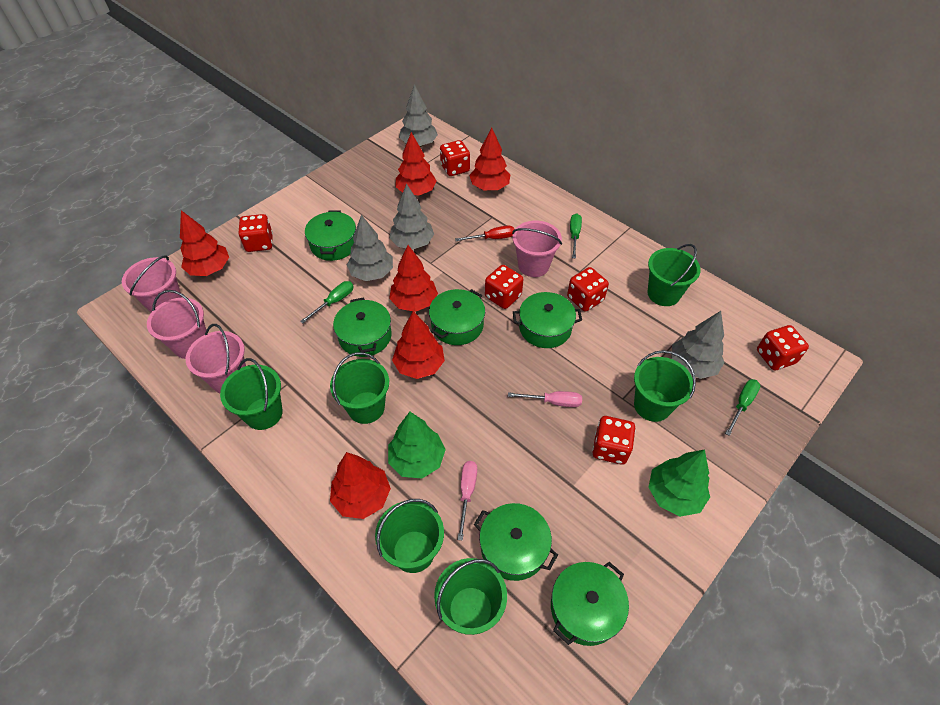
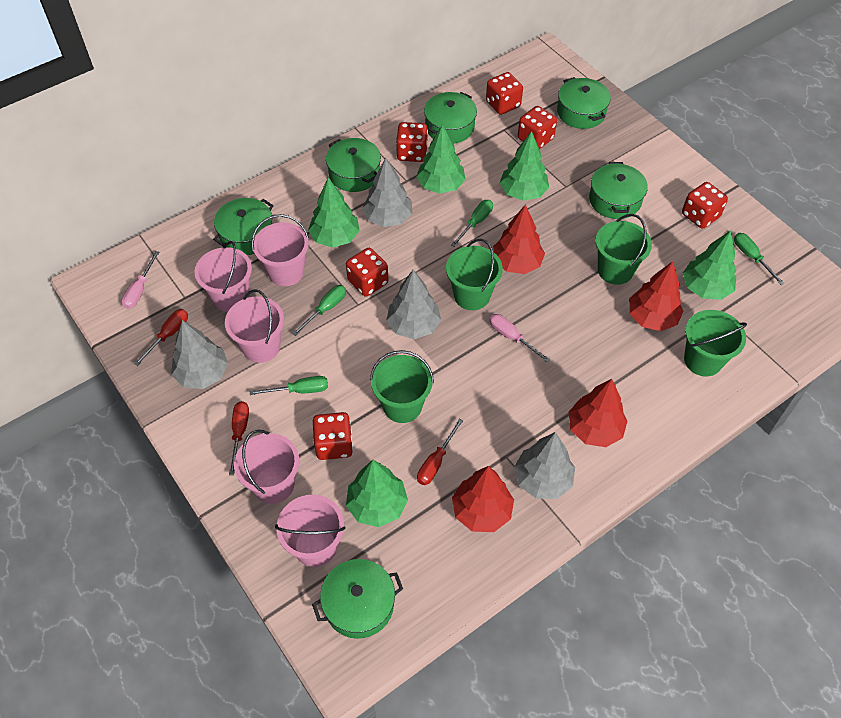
green bucket: [220,358,283,430] [330,352,389,424] [375,499,444,573] [434,558,507,635] [634,350,696,422] [648,244,701,306] = 6 -> [370,350,434,423] [446,239,503,310] [596,214,652,285] [684,310,747,377] = 4
green screwdriver: [300,281,354,323] [570,214,582,258] [725,379,760,436] = 3 -> [250,376,328,395] [292,285,346,336] [451,200,493,247] [734,233,785,285] = 4
green tree: [388,412,446,478] [648,449,710,517] = 2 -> [308,178,360,248] [346,460,408,527] [416,124,466,194] [500,131,549,201] [683,230,736,300] = 5
pink bucket: [122,255,182,312] [147,290,206,359] [186,324,246,393] [512,221,562,277] = 4 -> [194,241,252,312] [225,289,284,363] [234,430,299,504] [251,214,309,286] [275,495,346,567] = 5
red screwdriver: [455,226,514,241] = 1 -> [134,309,188,366] [229,401,249,475] [417,419,463,485] = 3
red tree: [180,210,229,276] [330,452,391,519] [389,245,438,312] [392,311,445,379] [395,132,437,195] [469,128,511,191] = 6 -> [452,466,514,532] [493,204,545,274] [569,379,628,447] [629,261,683,331] = 4

